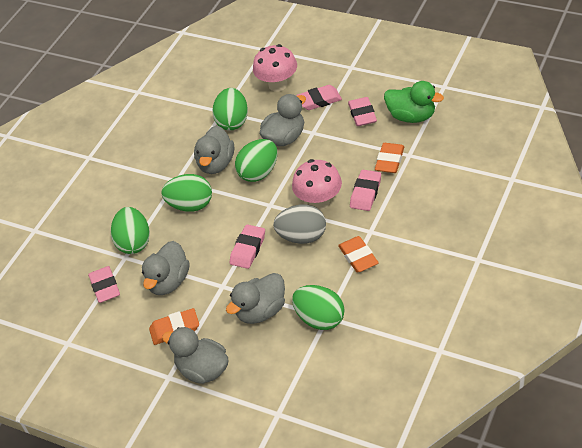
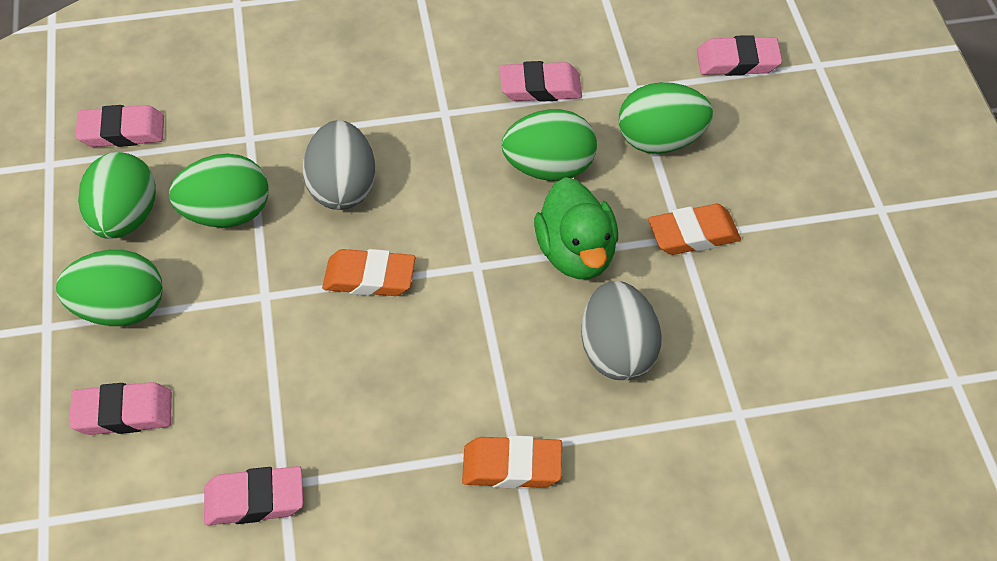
grey duck: [142,241,189,295] [162,327,229,384] [194,125,234,174] [226,273,285,324] [260,94,306,146] = 5 -> none = 0
grey egg: [273,204,326,244] = 1 -> [303,120,375,210] [582,281,662,380] = 2
pink mushroom: [253,44,297,92] [292,159,342,210] = 2 -> none = 0

